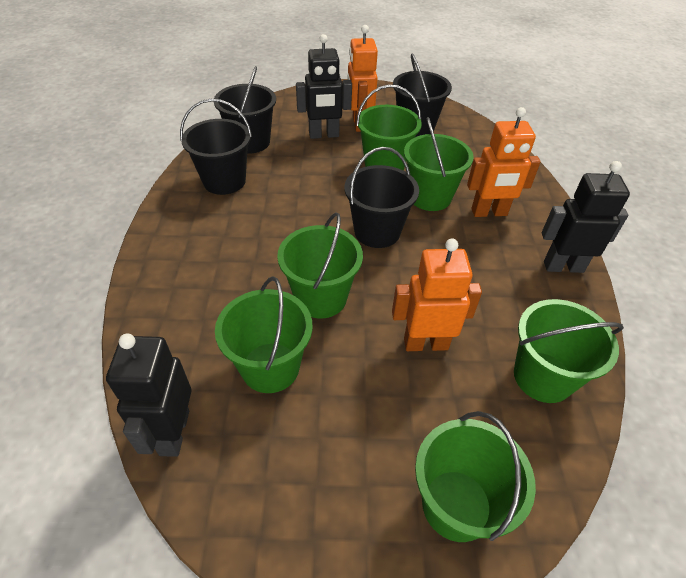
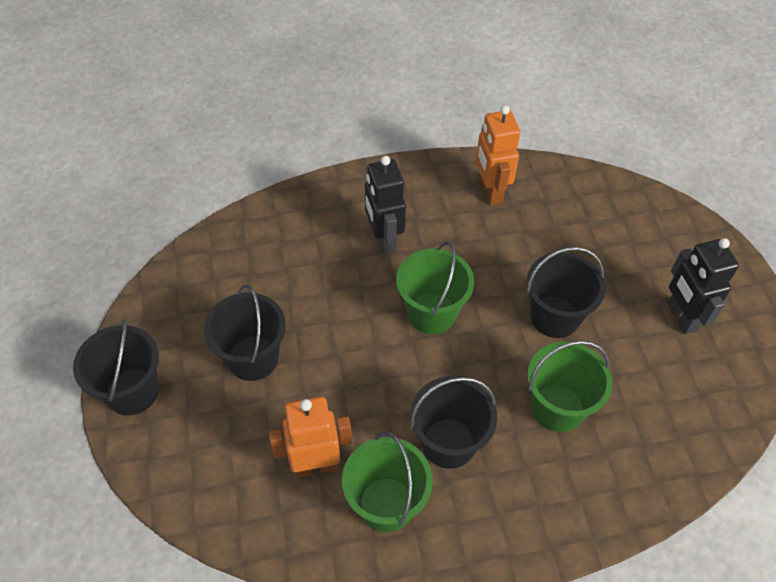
black robot: [106,333,192,457] [296,34,352,139] [542,161,630,273] = 3 -> [365,156,406,255] [667,238,739,334] = 2
green bucket: [215,276,313,393] [277,212,363,318] [356,85,422,170] [404,117,474,211] [415,411,536,542] [514,299,624,403] = 6 -> [342,432,433,532] [396,242,474,334] [527,340,612,432] = 3
orange robot: [348,25,378,132] [392,239,482,351] [467,107,541,217] = 3 -> [269,397,352,478] [476,105,520,205] = 2

